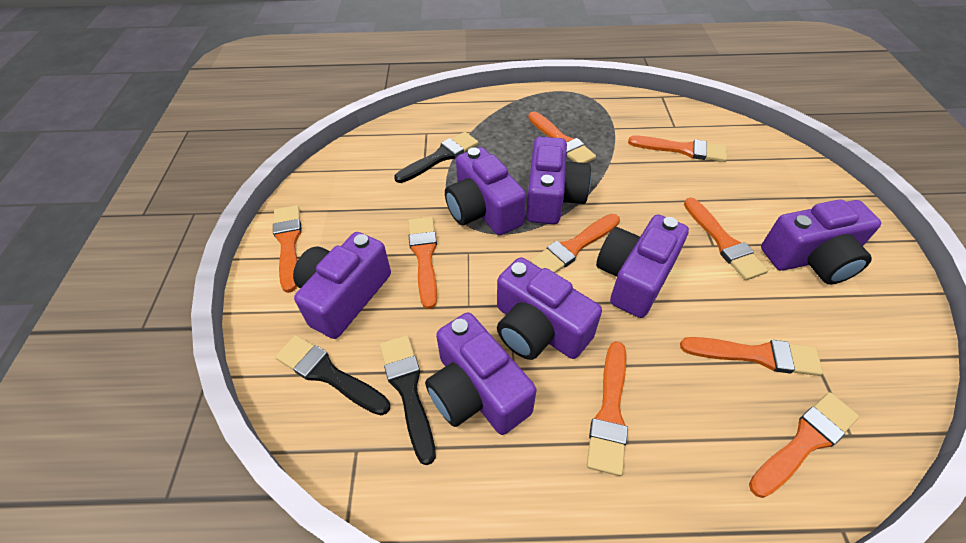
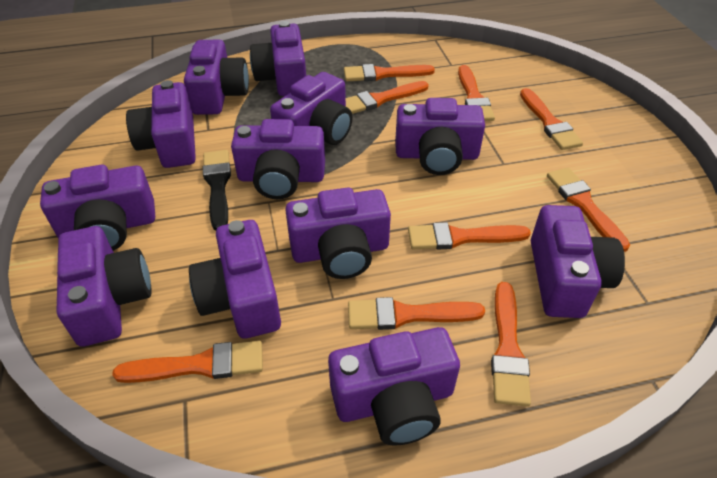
black brush: [275,335,390,415] [380,335,436,465] [394,132,478,183] = 3 -> [203,150,231,231] = 1
purple camera: [293,232,391,339] [425,313,537,435] [445,147,526,235] [497,257,602,360] [526,137,591,224] [596,215,689,318] [761,199,881,284] = 7 -> [40,165,155,251] [57,226,152,347] [126,80,196,168] [184,40,249,115] [189,220,281,339] [231,119,325,199] [250,21,306,96] [270,72,353,145] [285,187,391,279] [328,327,460,446] [395,98,485,175] [531,205,625,318] = 12

